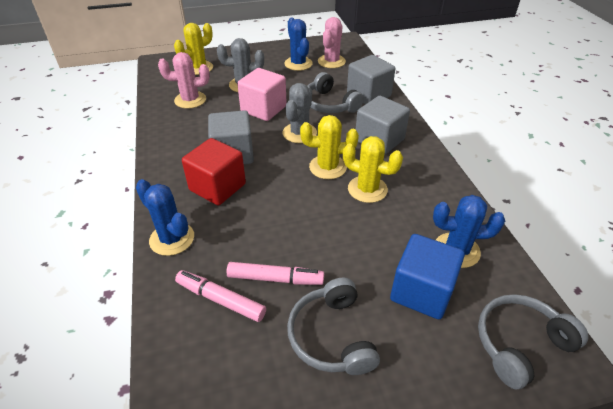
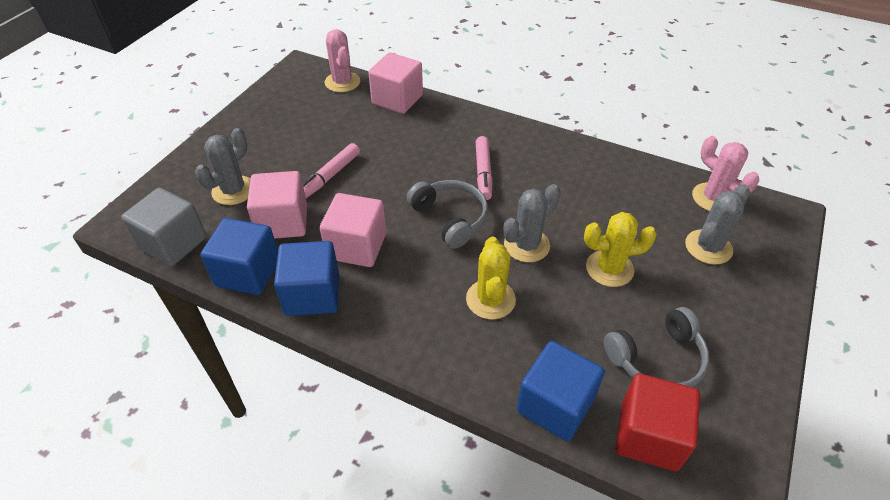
blue cactus: [136,179,194,256] [284,18,313,71] [433,195,505,268] = 3 -> none = 0
blue cube: [390,234,465,319] = 1 -> [201,218,278,295] [274,241,339,316] [517,341,605,441] = 3
grey cactus: [217,38,264,92] [283,83,317,143] = 2 -> [195,128,251,205] [503,184,561,262] [685,184,750,265] = 3
grey cube: [208,110,254,164] [347,55,395,104] [356,96,410,155] = 3 -> [121,188,206,267] = 1
grey headphones: [287,278,380,375] [308,72,364,113] [478,294,589,389] = 3 -> [407,180,488,249] [604,307,709,387] = 2
pink cube: [237,68,287,121] = 1 -> [247,171,307,239] [320,193,386,267] [368,53,423,114] = 3
yellow cactus: [174,23,213,75] [300,115,359,179] [343,136,403,203] = 3 -> [466,237,516,320] [584,212,657,287] = 2

